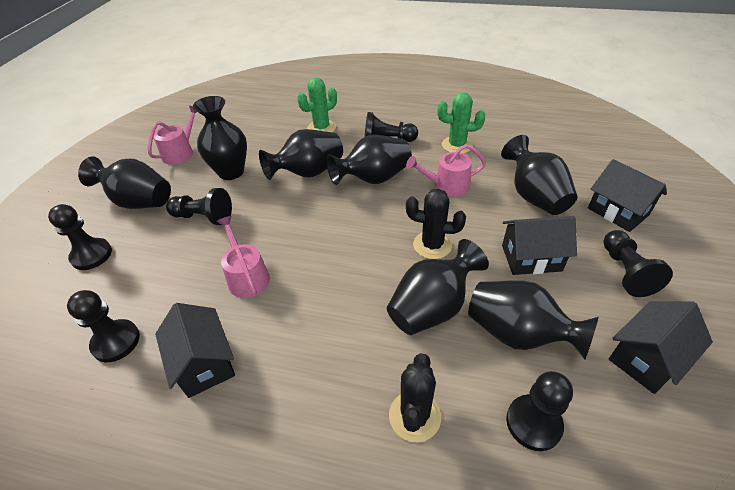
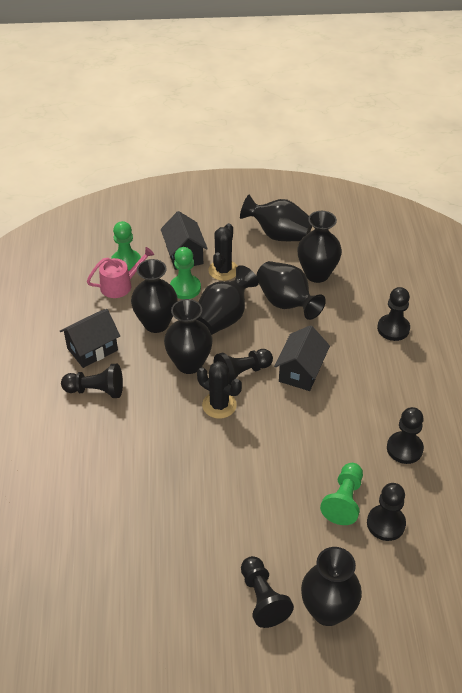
black house: [155,303,235,398] [502,216,577,275] [588,159,667,232] [609,301,713,394] = 4 -> [60,309,120,368] [161,211,208,270] [274,325,330,391] = 3
green cactus: [297,78,337,132] [438,92,485,154] = 2 -> none = 0
green pawn: none = 0 -> [111,221,141,271] [170,247,201,299] [320,463,363,525] = 3
pink watering can: [148,105,197,165] [217,216,270,298] [406,144,486,197] = 3 -> [87,247,154,298] = 1

